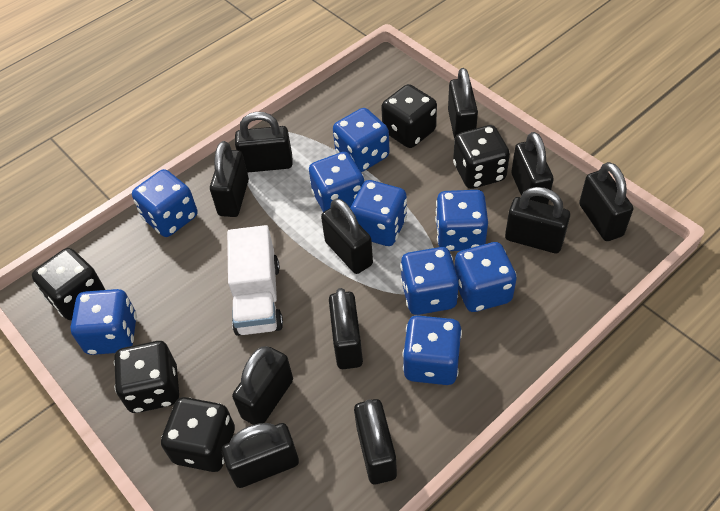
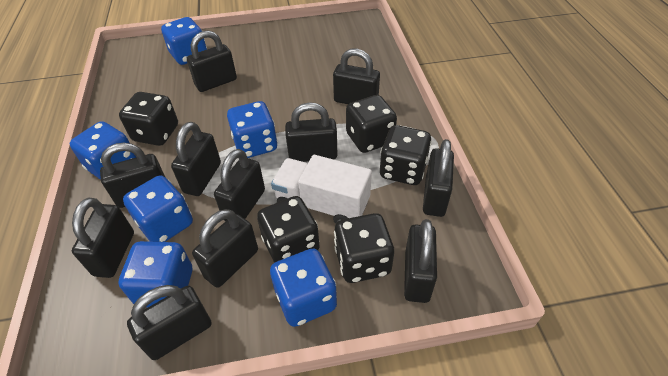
blue dice: [71,289,137,355] [132,169,197,237] [309,152,365,212] [333,108,390,172] [351,180,407,246] [400,247,459,315] [403,315,462,385] [435,190,488,251] [454,242,517,312] = 9 -> [70,121,136,180] [118,241,192,307] [123,176,193,242] [161,17,207,65] [227,101,278,158] [270,248,337,327] = 6

